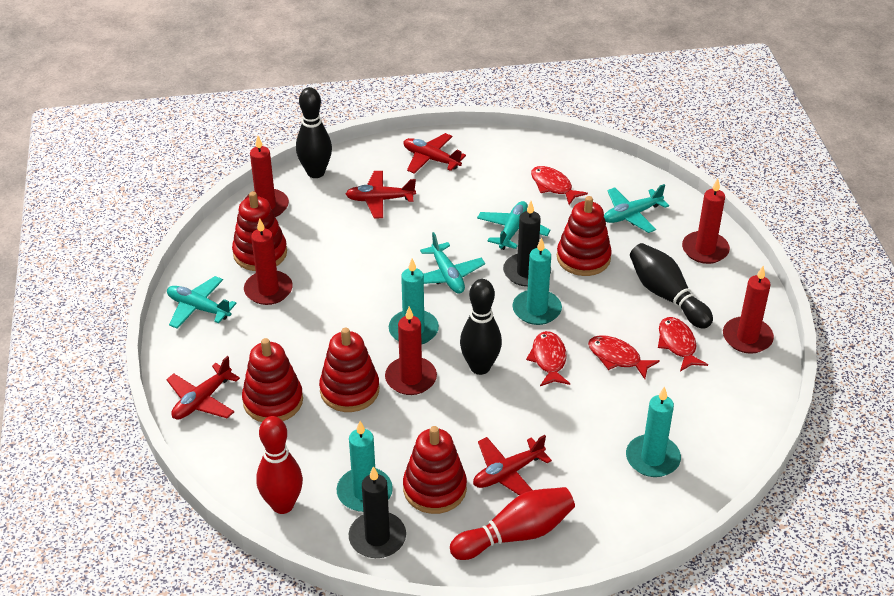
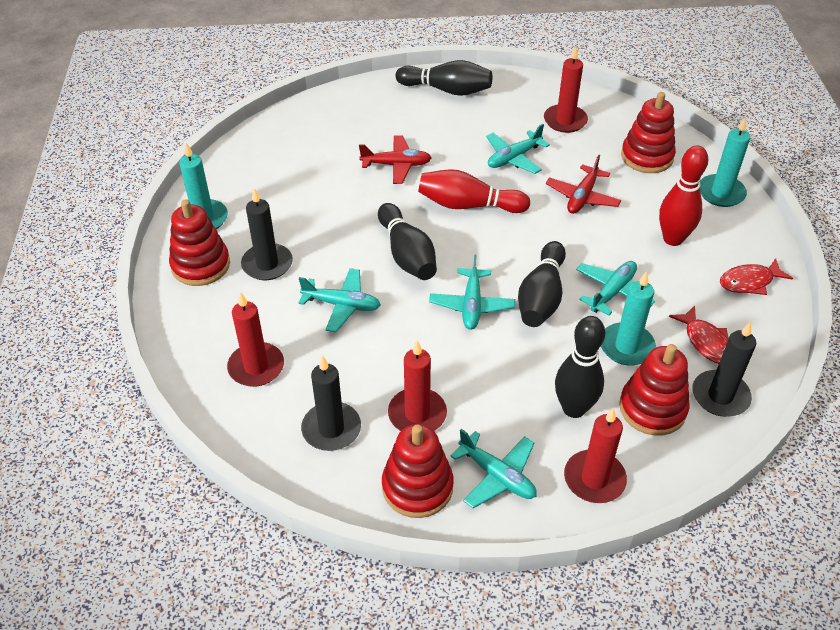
black bowling pin: [296,87,332,178] [460,279,502,375] [630,243,713,329] = 3 -> [378,203,437,280] [396,60,492,96] [518,241,566,327] [555,316,605,418] = 4
black candle: [349,466,406,558] [503,201,551,287] = 2 -> [241,188,293,280] [301,355,361,451] [692,321,756,417] = 3
red candle: [244,136,289,217] [244,218,293,305] [385,307,437,395] [682,178,730,264] [723,266,774,354] = 5 -> [227,292,284,387] [388,340,447,431] [544,46,588,133] [564,407,627,503] = 4
red fish: [526,331,570,386] [531,166,588,205] [588,335,660,379] [658,317,708,372] = 4 -> [669,306,729,364] [720,258,793,295] = 2
red plane: [166,356,240,419] [346,171,416,218] [404,133,466,174] [473,435,552,495] = 4 -> [359,135,432,184] [546,154,621,214] = 2
red stacking toy: [232,191,287,271] [242,338,303,422] [319,328,379,412] [403,426,467,514] [557,196,612,276] = 5 -> [169,199,230,286] [382,424,454,518] [619,344,689,436] [621,92,676,173] = 4
turquoise candle: [337,421,393,512] [389,259,439,345] [512,237,562,325] [626,386,681,477] = 4 -> [179,143,228,229] [601,271,656,366] [700,116,750,207] = 3
turquoise plane: [167,276,237,329] [420,232,485,294] [477,201,550,250] [604,184,669,233] = 4 -> [299,268,381,332] [429,255,515,330] [450,429,537,508] [486,124,550,174] [576,261,655,316] = 5

